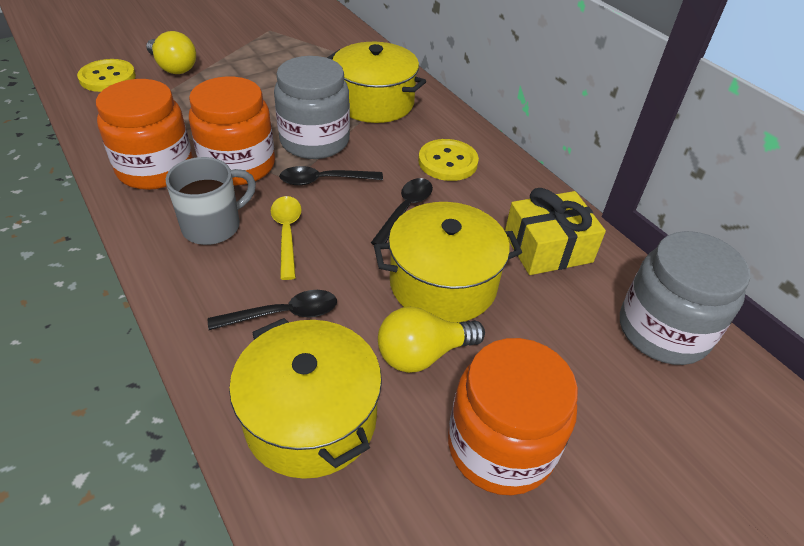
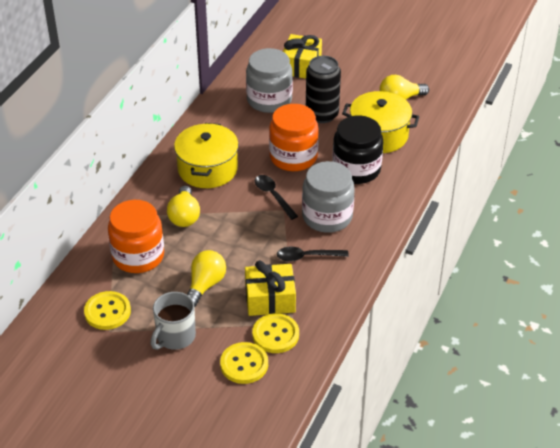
black can: none = 0 -> [306,56,341,123] = 1
black jar: none = 0 -> [332,115,383,184] = 1
black spoon: [208,290,337,330] [279,166,383,185] [371,178,433,245] = 3 -> [255,175,298,220] [277,247,349,262] = 2
orange jar: [96,79,193,190] [189,77,275,185] [448,338,578,495] = 3 -> [108,200,164,273] [269,104,319,171] = 2
yellow button: [77,59,136,92] [418,139,479,181] = 2 -> [84,291,131,330] [220,342,268,384] [252,313,299,353] = 3
yellow gift: [505,188,606,275] = 1 -> [245,260,296,316] [283,34,322,79] = 2
yellow light bulb: [146,31,196,74] [378,307,485,373] = 2 -> [167,186,200,227] [187,250,226,307] [379,75,429,100] = 3
yellow pot: [229,318,382,479] [327,42,426,123] [374,202,522,323] = 3 -> [174,123,239,188] [342,91,419,153] = 2
yellow spoon: [271,196,302,280] = 1 -> none = 0

